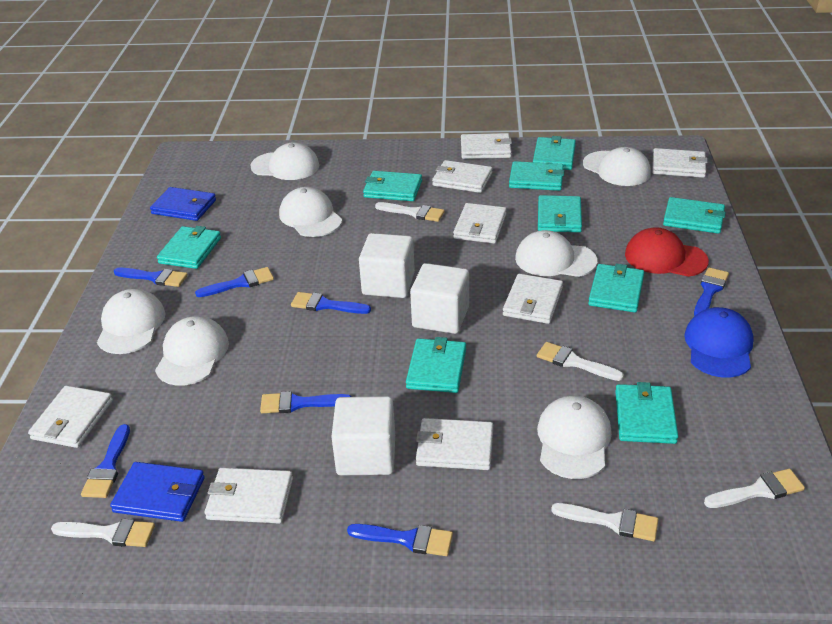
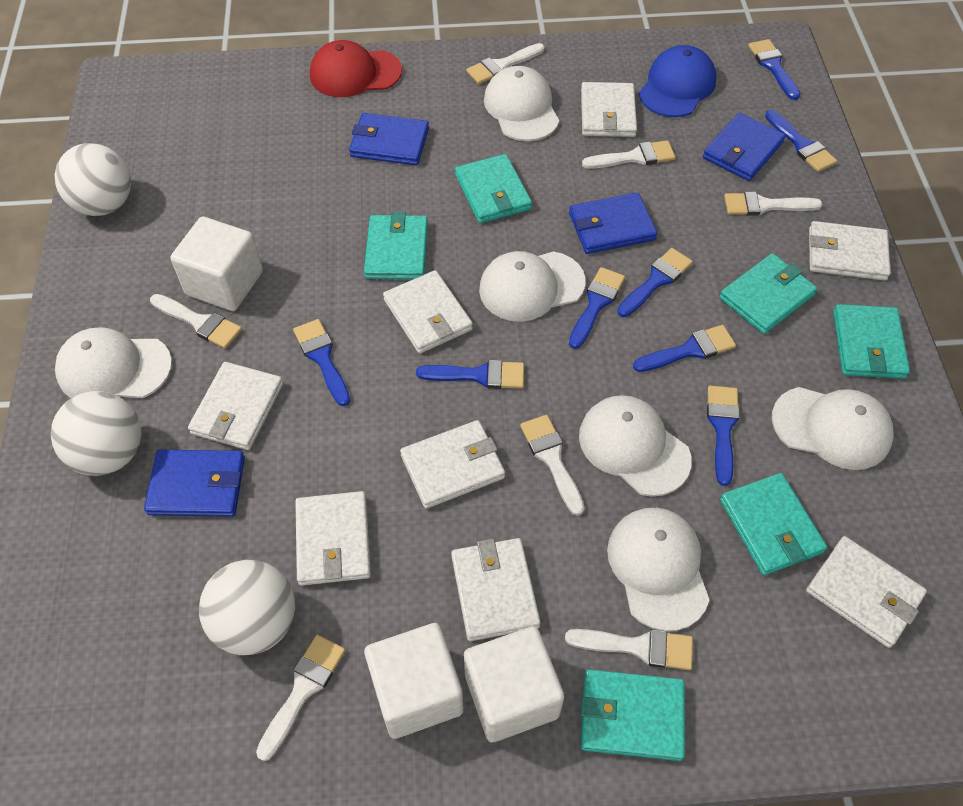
blue brush: [81,424,130,498] [114,268,188,287] [195,267,274,297] [260,391,352,413] [291,292,371,314] [347,524,453,556] [694,267,729,316] = 7 -> [293,319,350,406] [416,360,524,389] [569,267,625,349] [617,248,693,317] [633,325,736,372] [707,386,740,486] [748,39,800,100] [765,110,837,172] = 8
blue wallet: [110,462,205,522] [150,187,216,221] = 2 -> [144,450,245,517] [349,113,429,165] [569,193,657,254] [703,113,786,181] = 4
turquoise wallet: [157,226,221,269] [363,171,422,201] [406,337,466,393] [509,161,564,191] [533,136,576,170] [538,195,582,232] [588,264,644,312] [615,382,678,444] [663,197,726,234] = 9 -> [364,212,428,280] [455,154,532,223] [581,669,685,761] [719,253,817,334] [720,473,827,575] [833,304,910,379] = 6
white ball: none = 0 -> [51,391,142,476] [55,143,131,216] [199,560,295,655] = 3
white brush: [51,519,155,547] [375,202,445,222] [537,342,624,381] [551,503,659,541] [704,469,805,508] = 5 -> [150,294,242,349] [256,635,345,761] [466,43,545,84] [520,415,585,516] [565,629,693,670] [582,140,675,169] [724,192,822,216] = 7
white cap: [97,289,165,354] [155,316,229,386] [250,142,319,180] [279,187,342,237] [515,230,597,277] [537,395,612,479] [583,147,651,186] = 7 -> [55,327,172,398] [479,251,586,322] [484,66,559,141] [579,395,692,497] [607,508,709,631] [772,387,894,470] = 6

